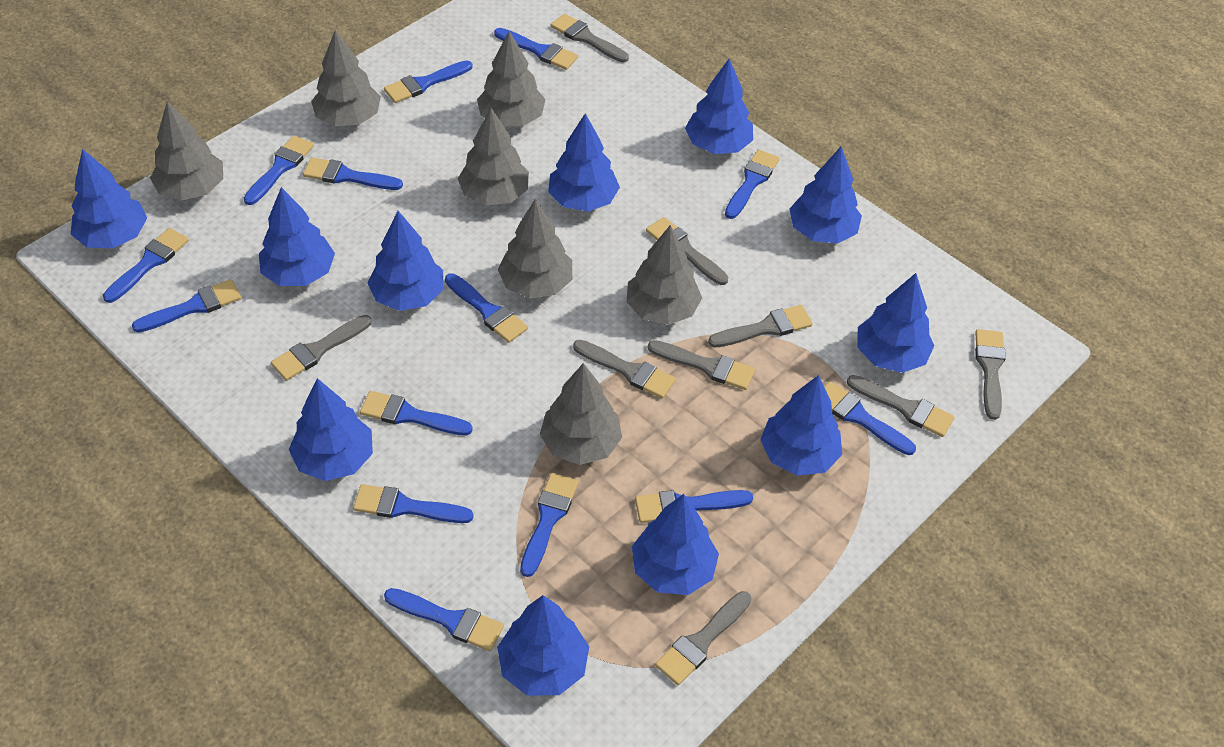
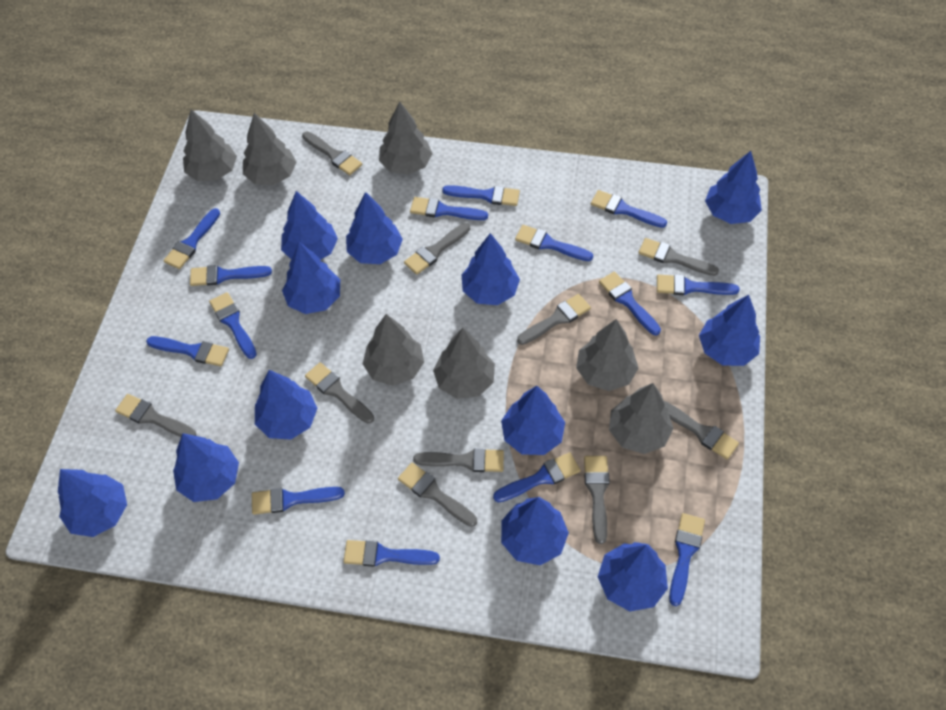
blue tree: [71,149,147,248] [259,187,335,286] [289,378,373,481] [367,211,443,311] [497,595,589,696] [548,113,620,212] [632,494,719,595] [685,59,753,154] [760,375,842,476] [789,146,862,244] [858,273,934,373] = 11 -> [58,469,127,537] [173,433,239,502] [255,370,318,440] [281,191,338,259] [282,242,340,314] [346,192,403,264] [461,233,520,305] [501,386,565,455] [501,497,569,565] [598,542,668,611] [699,295,760,366] [705,151,762,224] = 12
grey brush: [271,315,372,381] [551,14,629,63] [573,340,676,398] [646,217,728,285] [648,340,755,390] [655,591,751,685] [708,305,813,347] [847,375,955,437] [975,329,1006,420] = 9 -> [115,394,196,437] [302,131,362,175] [305,362,374,424] [398,463,477,527] [404,223,470,275] [413,448,504,472] [517,294,591,345] [584,456,610,544] [638,238,719,276] [664,401,739,460] = 10

